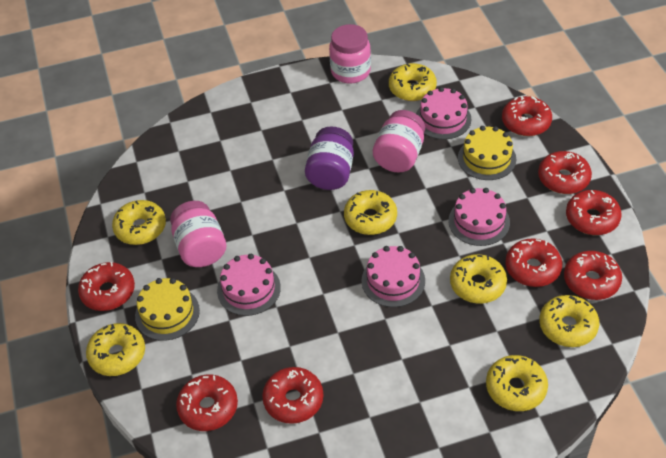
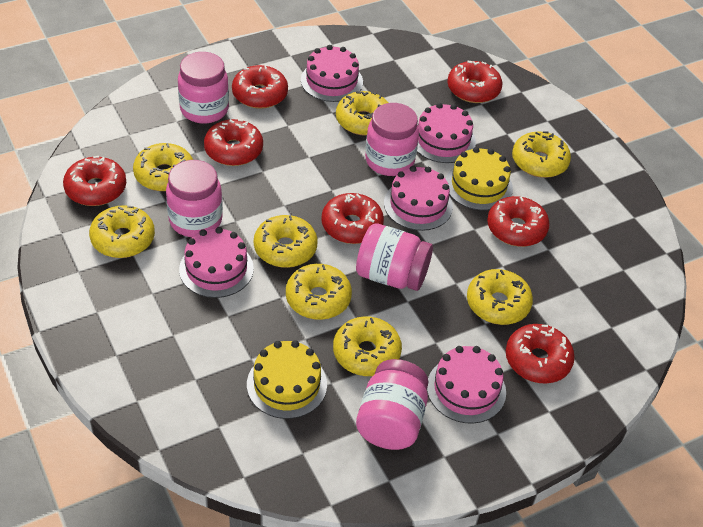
pink cake: [217,254,281,316] [361,246,425,307] [416,87,471,139] [448,188,510,246] = 4 -> [179,227,254,298] [301,45,363,102] [384,166,453,231] [417,103,476,163] [427,346,506,423] = 5
pink jar: [170,201,226,267] [329,24,371,83] [373,110,425,172] = 3 -> [166,160,223,237] [178,52,229,124] [356,223,433,291] [356,359,429,450] [365,103,419,176] = 5
purple jar: [305,127,354,190] = 1 -> none = 0
red donut: [78,262,135,311] [176,374,238,431] [262,367,323,424] [502,96,552,136] [505,238,562,287] [538,151,592,194] [564,251,622,300] [566,190,622,235] = 8 -> [63,156,126,206] [204,119,263,166] [232,65,288,109] [321,193,384,244] [447,61,502,103] [487,196,550,247] [506,324,575,384] = 7
yellow donut: [86,323,145,376] [112,200,166,245] [344,190,397,235] [389,63,437,101] [450,254,507,304] [486,355,548,411] [539,295,599,347] = 7 -> [89,205,155,258] [133,143,193,191] [254,215,317,268] [286,264,352,320] [333,316,402,376] [336,91,389,136] [467,269,533,325] [512,131,571,178] = 8

